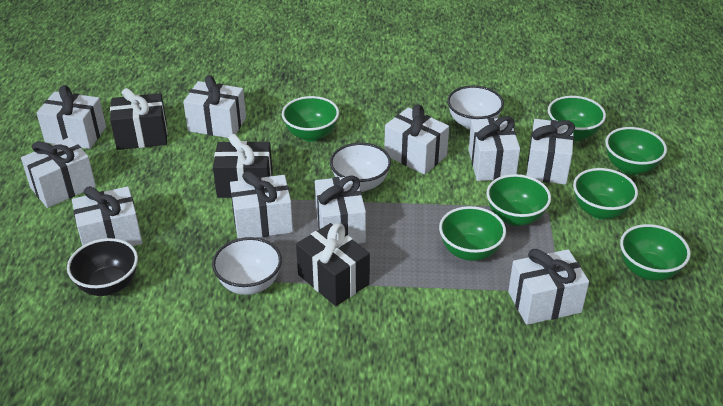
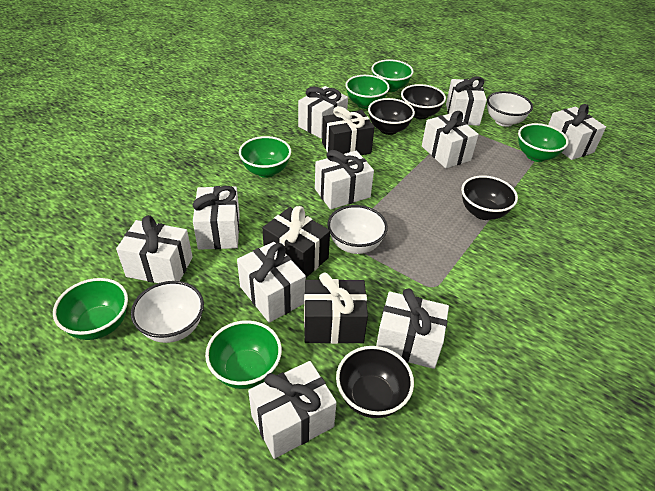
black bowl: [67,238,138,296] = 1 -> [336,346,414,418] [368,98,415,135] [401,84,446,119] [461,175,518,220] = 4
green bowl: [282,96,339,142] [439,206,506,261] [487,174,551,226] [548,96,606,141] [573,168,638,219] [605,127,667,175] [620,224,691,280] = 7 -> [53,278,128,340] [205,320,282,389] [239,136,291,178] [346,75,390,109] [371,59,414,92] [518,123,568,162] = 6

